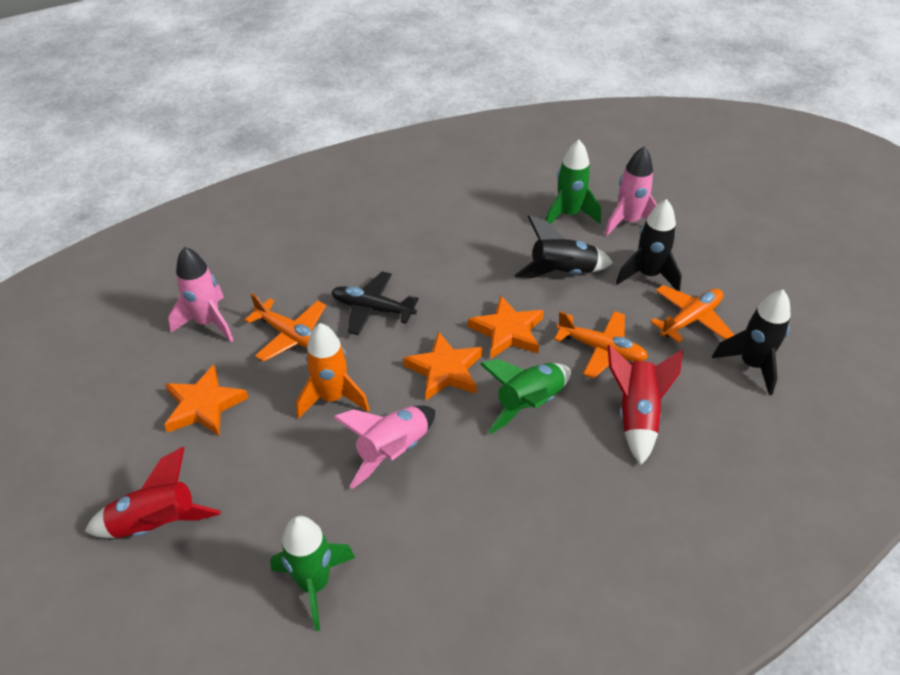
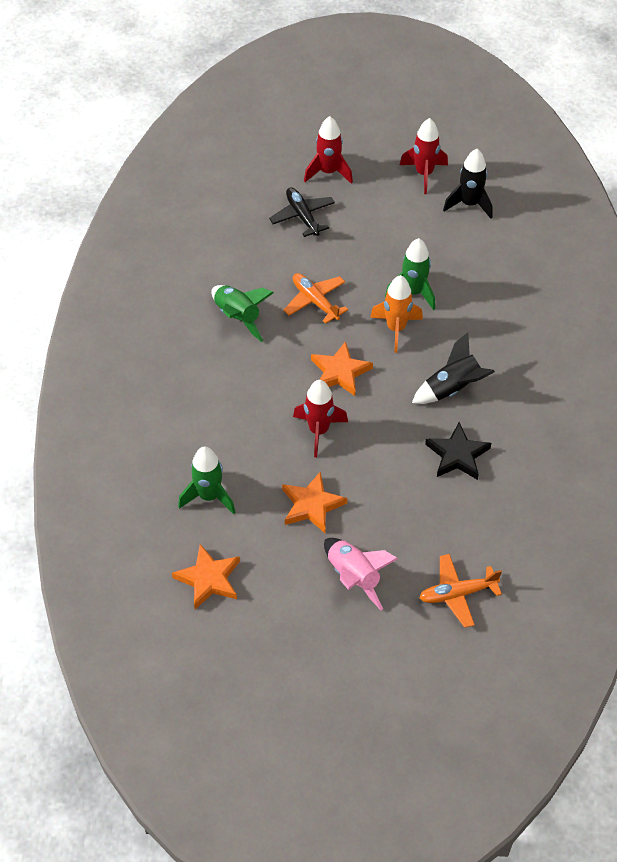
black rocket: [514,215,613,278] [616,199,682,291] [712,289,791,395] = 3 -> [412,332,495,404] [443,149,493,218] = 2
black star: none = 0 -> [425,422,491,480] = 1
orange plane: [245,294,326,362] [554,311,648,379] [650,285,734,343] = 3 -> [283,273,348,324] [419,554,502,628] = 2
pink rocket: [168,247,233,342] [333,406,435,489] [604,147,657,237] = 3 -> [324,538,398,610] = 1
red rocket: [85,447,221,538] [607,345,683,465] = 2 -> [293,380,348,457] [304,116,353,184] [400,118,448,194] = 3

